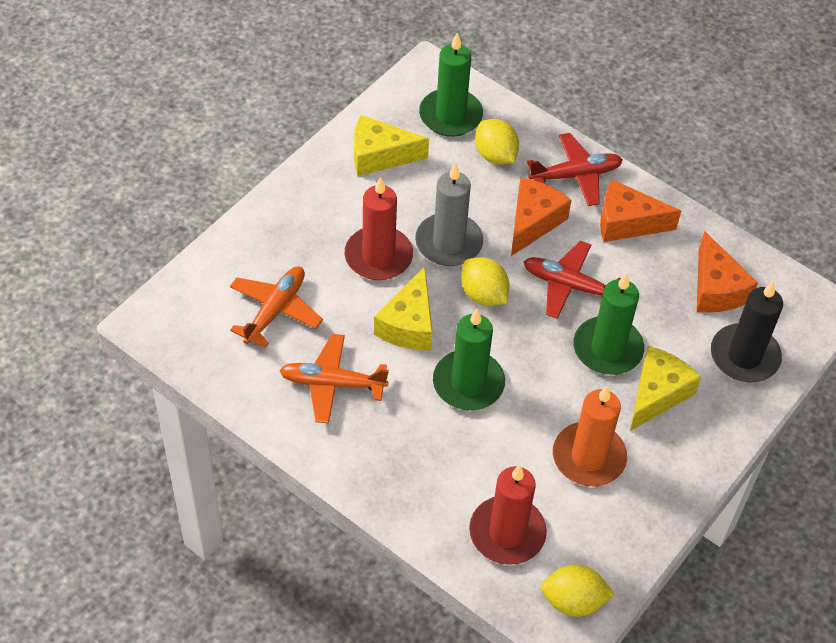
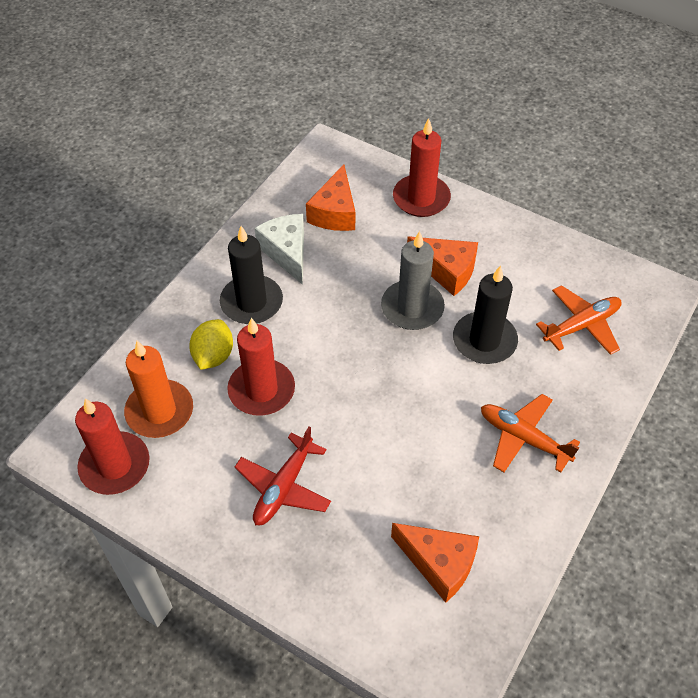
black candle: [711,281,783,382] = 1 -> [220,226,283,324] [453,266,518,364] = 2
green candle: [419,33,483,137] [433,309,505,410] [573,273,644,375] = 3 -> none = 0
red candle: [345,177,413,280] [469,465,547,565] = 2 -> [75,398,150,495] [227,318,295,416] [393,118,451,217] = 3
red plane: [524,241,621,319] [527,133,623,206] = 2 -> [235,427,331,525] = 1
white cheese: none = 0 -> [255,214,304,285] = 1
yellow cheese: [354,115,429,176] [374,266,433,350] [630,346,701,431] = 3 -> none = 0
yellow lemon: [461,257,509,306] [475,119,519,165] [541,565,615,617] = 3 -> [189,319,233,370] = 1

